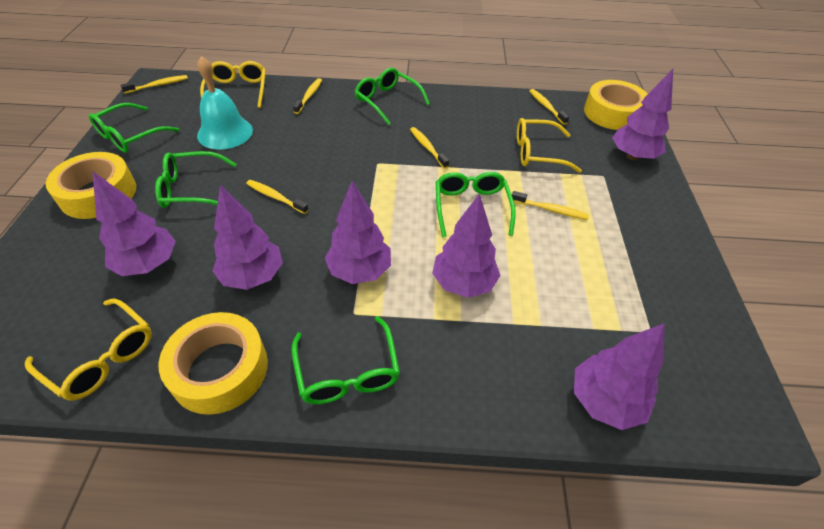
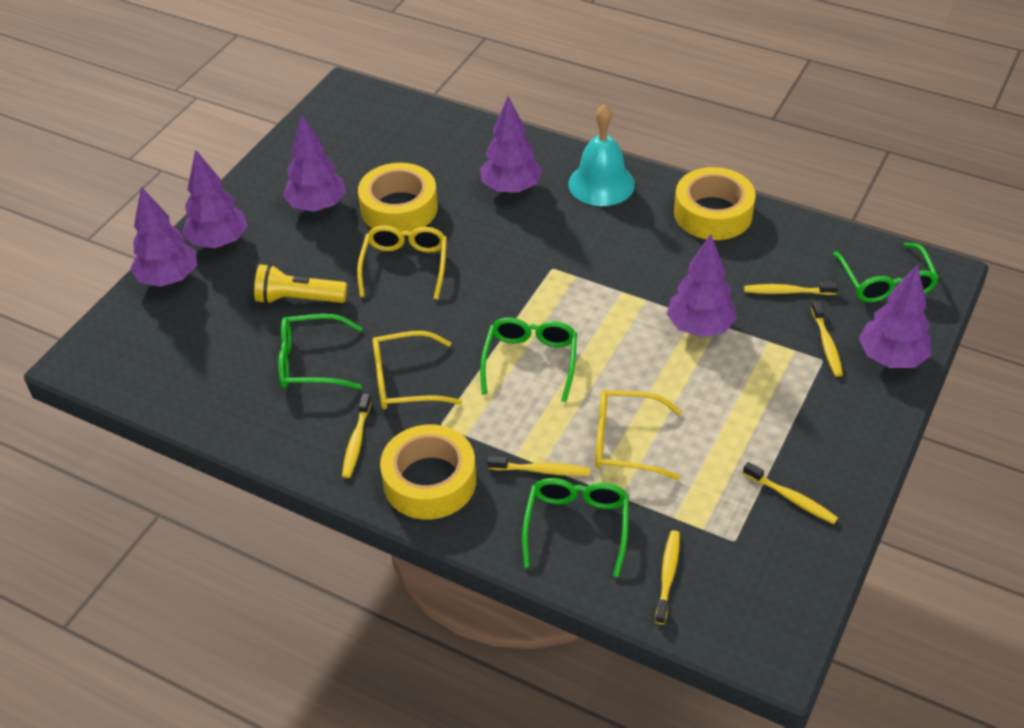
green glasses: [89,103,180,153] [155,151,236,208] [292,316,400,404] [355,68,430,125] [436,172,516,237] = 5 -> [278,314,363,389] [480,318,577,402] [522,478,629,577] [833,242,939,302] = 4
yellow flashlight: none = 0 -> [254,264,347,304] = 1

